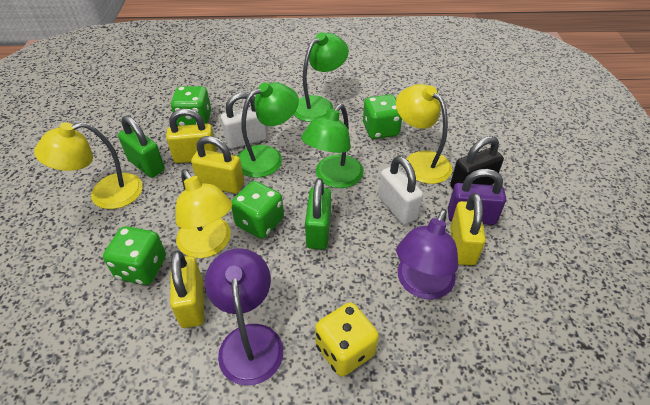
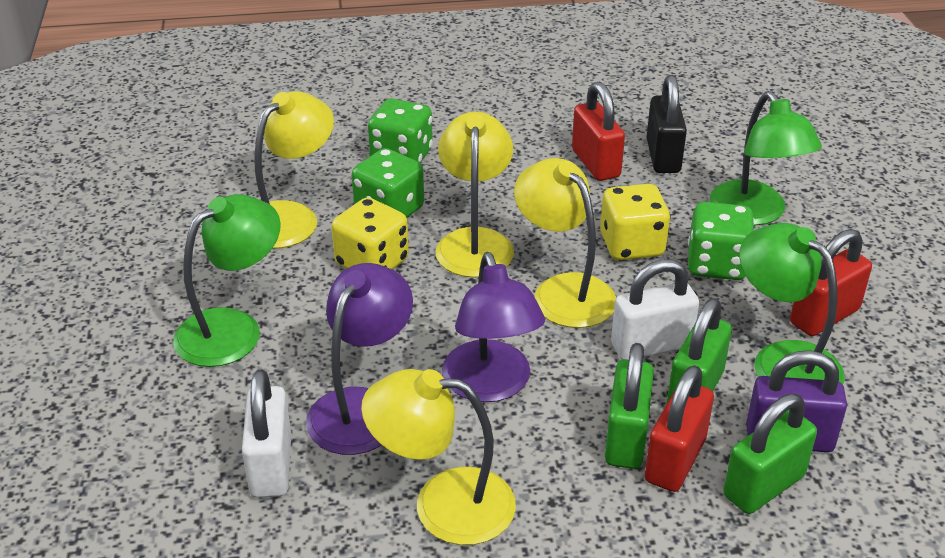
green dice: [103,226,166,285] [171,86,211,126] [231,181,284,239] [363,95,402,139] = 4 -> [352,148,424,218] [368,99,433,163] [688,202,755,280] = 3
green padlock: [118,115,165,178] [305,178,331,250] = 2 -> [605,343,654,469] [667,298,732,403] [723,394,817,514] = 3
red padlock: none = 0 -> [572,81,625,181] [645,365,714,492] [790,229,872,336] = 3
yellow dice: [315,302,379,377] = 1 -> [331,198,409,270] [600,184,671,260] = 2
yellow lamp: [34,122,143,209] [175,169,232,258] [396,84,452,184] = 3 -> [254,91,334,248] [361,369,516,545] [435,111,514,278] [514,158,616,328] = 4
yellow padlock: [166,109,217,163] [170,250,204,328] [191,136,244,194] [450,193,486,265] = 4 -> none = 0

